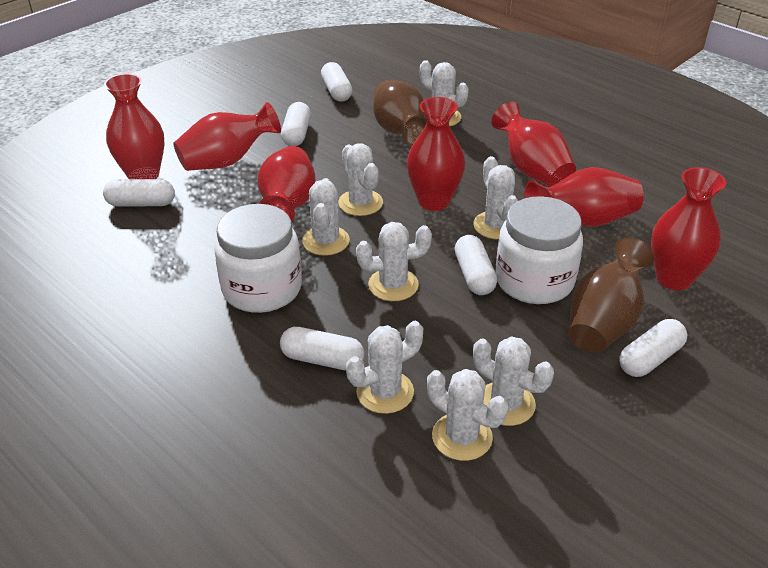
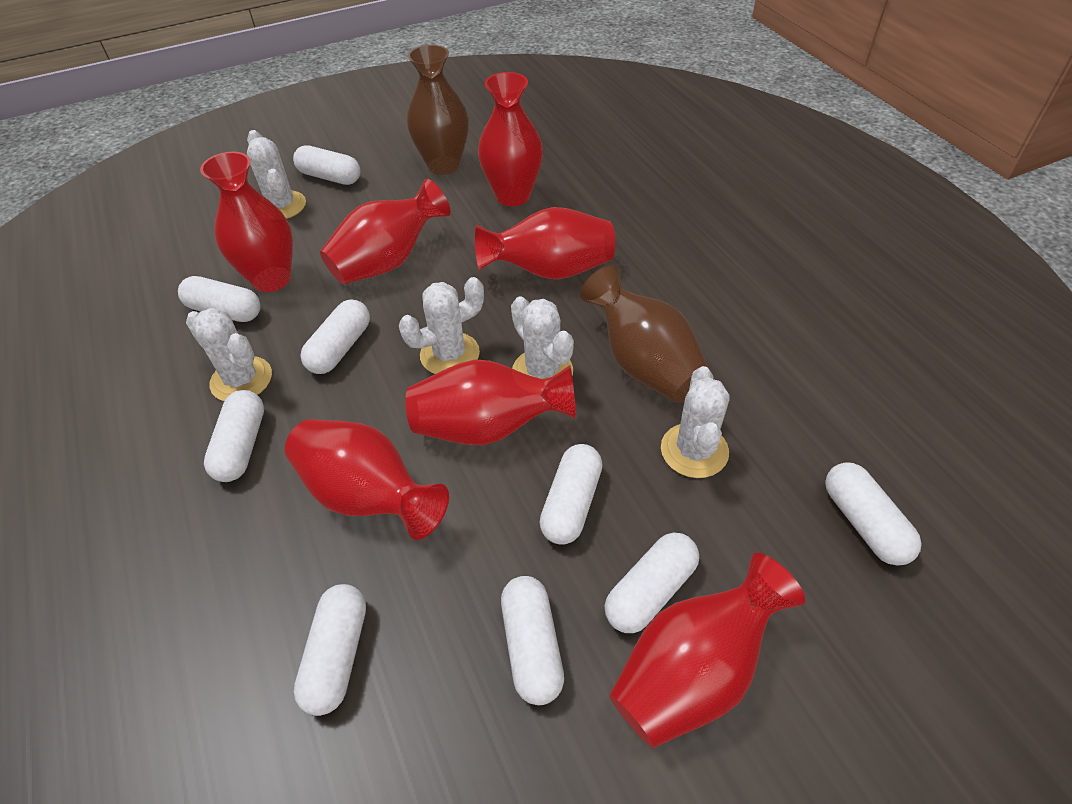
white cactus: [302,178,350,256] [338,143,383,216] [346,321,423,414] [356,222,432,301] [420,60,468,126] [427,369,508,461] [473,156,518,240] [473,336,554,426] = 8 -> [186,308,272,401] [247,130,306,219] [399,277,484,374] [511,297,574,379] [661,366,730,478] = 5
white capsule: [103,179,175,207] [280,327,364,370] [281,102,311,146] [321,62,352,102] [455,235,497,295] [619,319,687,377] = 6 -> [178,276,261,322] [204,390,264,482] [293,145,361,185] [294,584,366,716] [300,300,370,374] [501,576,564,705] [539,444,603,545] [605,532,699,633] [825,462,921,566] = 9
white jar: [214,204,302,313] [495,196,583,304] = 2 -> none = 0

